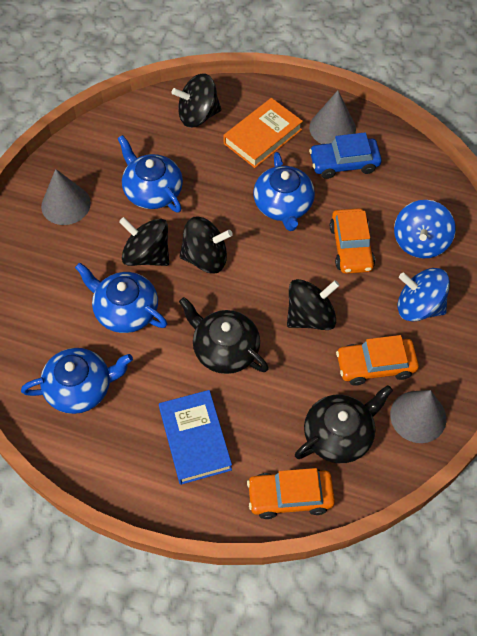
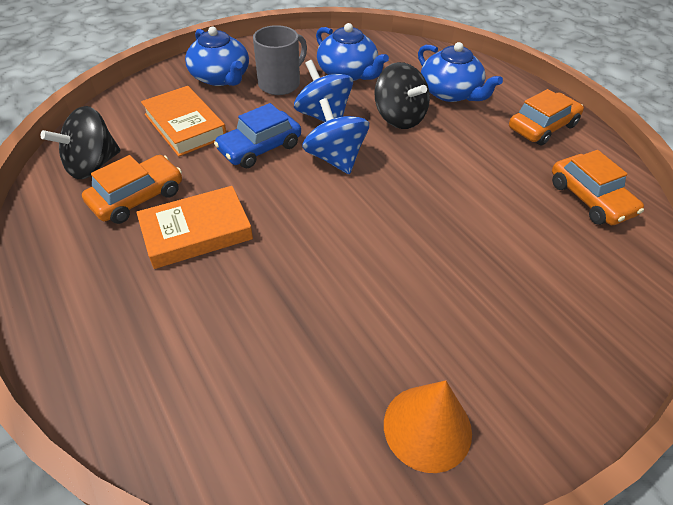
black spinning top: [119,217,169,266] [171,73,221,128] [179,216,233,274] [287,279,340,330] = 4 -> [41,106,121,179] [374,62,430,129] = 2
black teapot: [179,297,269,374] [295,385,393,463] = 2 -> none = 0
blue book: [159,390,232,485] = 1 -> none = 0
blue teapot: [21,348,133,414] [75,262,167,333] [117,135,183,213] [253,152,315,231] = 4 -> [185,27,249,86] [316,23,389,81] [418,42,503,102] = 3
grey cone: [41,169,91,225] [309,90,356,144] [390,390,446,443] = 3 -> none = 0
grey mug: none = 0 -> [253,25,307,95] = 1
orange book: [223,98,303,168] = 1 -> [136,186,253,269] [141,86,226,156] = 2
orange cone: none = 0 -> [384,380,472,473] = 1

